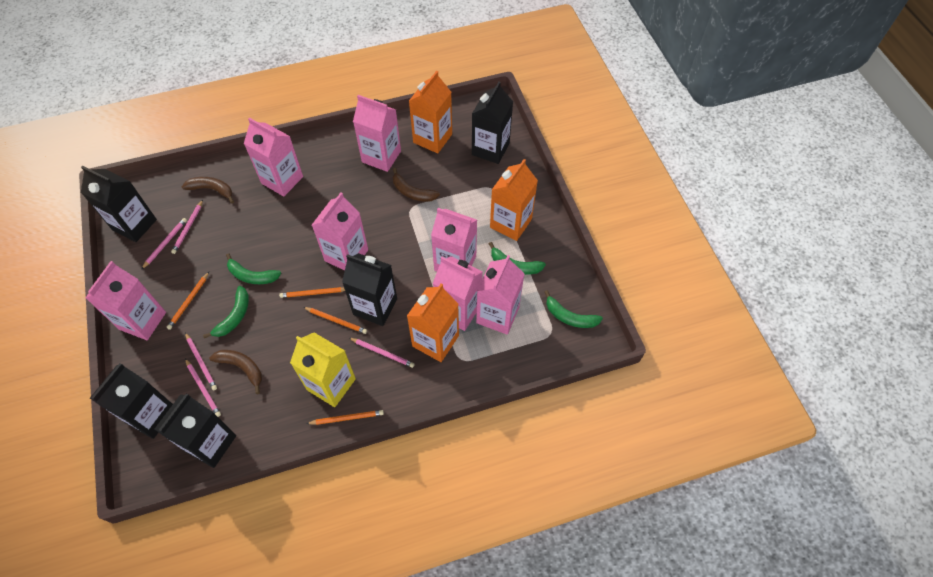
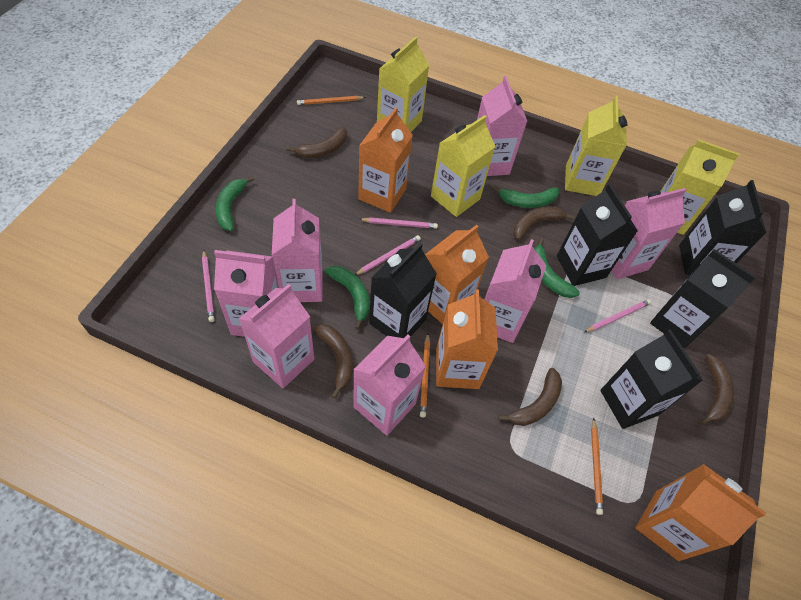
brown banana: [182,177,234,204] [209,350,262,394] [393,168,440,202] = 3 -> [286,127,347,158] [313,324,353,399] [498,368,562,426] [513,206,575,240] [700,354,735,425] = 5
orange carton: [407,284,459,362] [409,71,452,153] [490,159,538,241] = 3 -> [358,107,413,213] [425,225,489,324] [436,289,498,389] [636,464,766,561] = 4
orange pencil: [166,272,209,330] [279,287,345,298] [303,307,367,334] [306,410,384,425] = 4 -> [297,96,366,105] [420,334,430,418] [591,418,603,515] = 3
pink pencil: [141,218,187,270] [171,200,203,254] [185,332,217,390] [185,359,221,417] [349,338,415,368] = 5 -> [202,250,215,322] [355,235,421,275] [359,217,438,229] [584,299,651,332] = 4
yellow carton: [290,333,356,407] = 1 -> [377,36,429,132] [431,115,495,217] [565,95,627,196] [661,140,739,235] = 4

